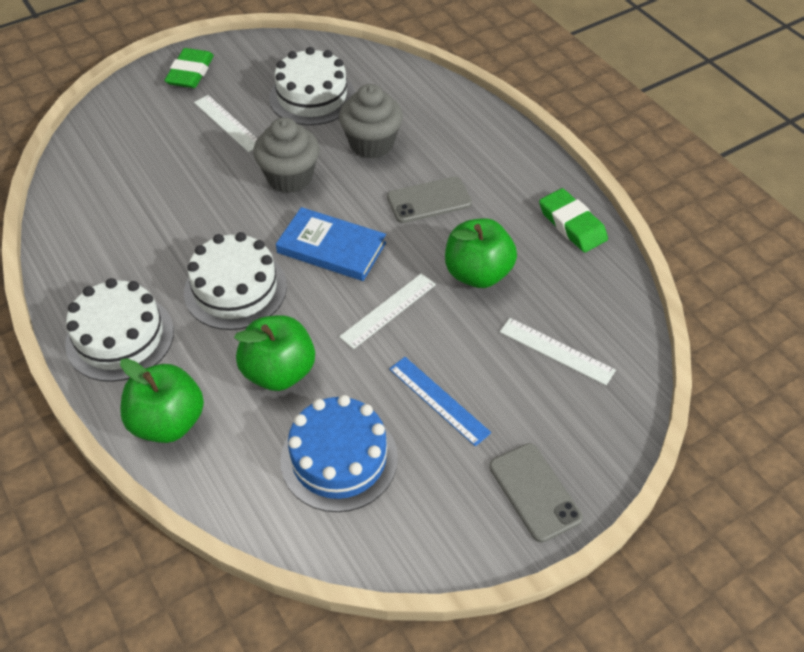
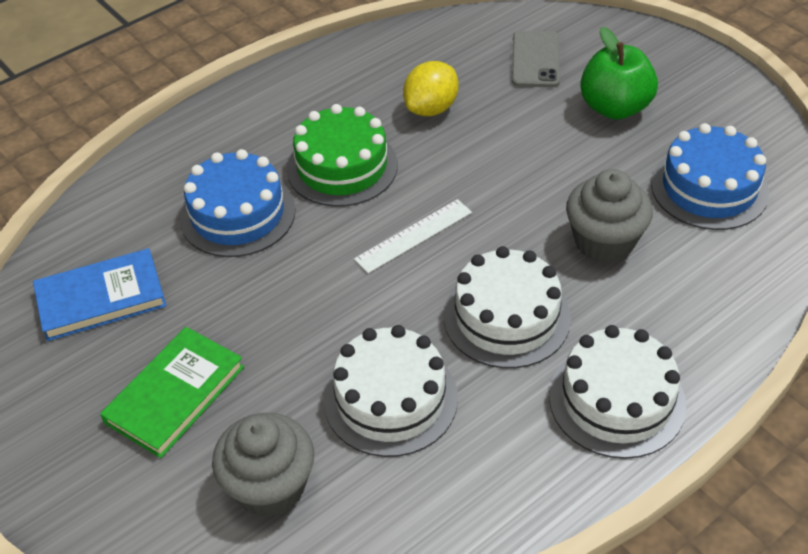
blue cake: [280,395,398,512] = 1 -> [180,149,296,257] [651,123,769,230] = 2
blue ruler: [389,357,491,447] = 1 -> none = 0
green apple: [120,358,204,443] [234,315,315,391] [445,218,517,288] = 3 -> [580,27,658,120] = 1
green book: none = 0 -> [100,327,244,458] = 1
green cake: none = 0 -> [286,104,398,207] = 1
green eraser: [164,48,214,88] [539,188,608,253] = 2 -> none = 0
grey phone: [387,177,472,223] [489,443,583,542] = 2 -> [512,31,560,87] = 1
white ruler: [194,95,258,152] [339,273,436,349] [500,318,616,385] = 3 -> [354,199,472,273] = 1
yellow lemon: none = 0 -> [403,61,459,116] = 1

